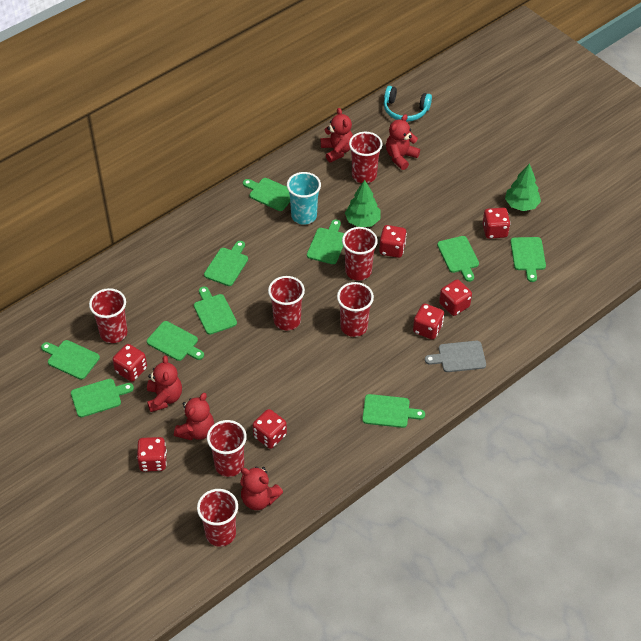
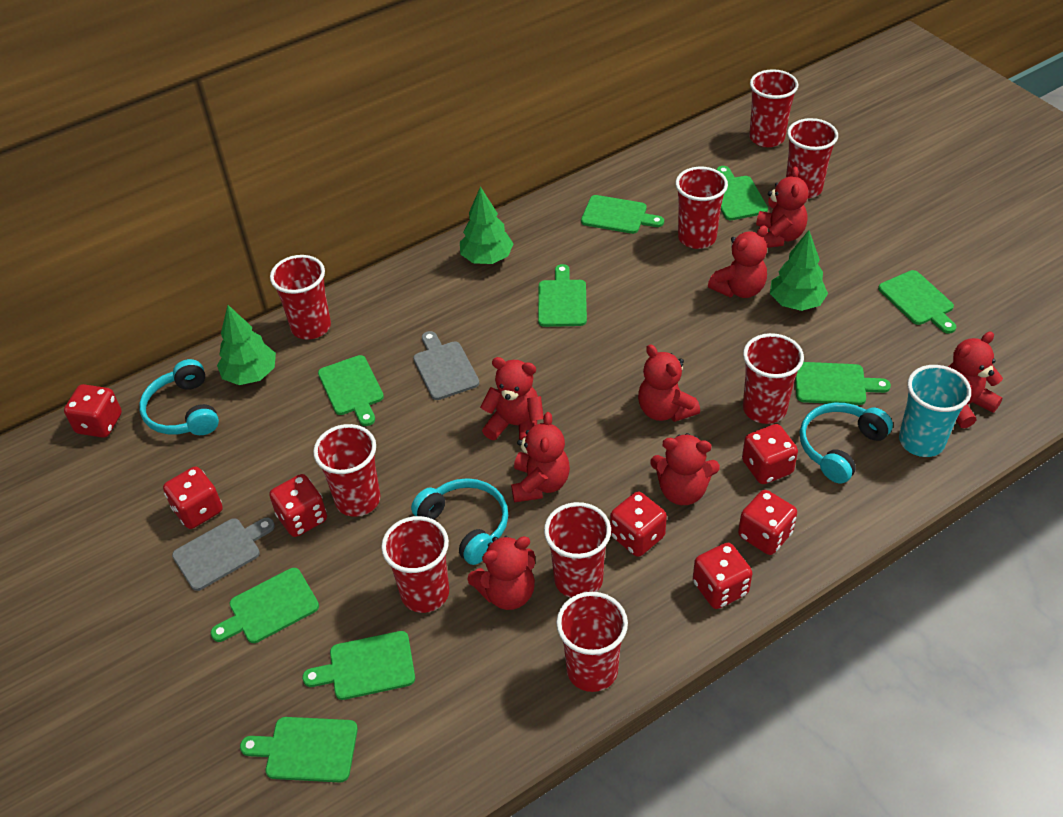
green cutting board: [41,340,100,380] [71,379,134,417] [147,321,204,361] [194,286,237,335] [204,241,248,286] [243,178,290,211] [307,219,345,264] [362,394,425,428] [437,236,479,282] [510,237,546,282] = 10 -> [211,568,319,643] [240,717,358,783] [302,631,415,700] [318,355,384,426] [538,264,587,327] [581,195,664,234] [717,166,768,220] [795,362,891,405] [878,270,956,334] = 9
green tree: [345,180,381,227] [505,163,541,211] = 2 -> [217,305,276,385] [460,187,513,264] [770,230,828,311] = 3
grey cutting board: [425,341,486,372] = 1 -> [172,518,275,591] [413,331,479,400] = 2
red cup: [89,288,127,343] [197,489,238,547] [207,420,247,477] [268,276,305,330] [337,282,374,337] [342,227,378,281] [349,132,382,183] = 7 -> [270,255,331,340] [313,424,381,517] [381,516,449,613] [544,502,611,598] [556,592,628,692] [675,167,728,249] [743,333,804,424] [749,69,798,147] [786,118,838,198] = 9
red teddy bear: [147,355,182,412] [174,393,214,441] [240,467,283,510] [321,108,353,163] [386,114,420,170] = 5 -> [467,536,535,610] [480,357,544,440] [511,412,570,502] [638,344,700,422] [650,433,720,505] [708,226,768,298] [756,167,809,248] [948,332,1003,428] = 8
turquoise headphones: [384,86,432,122] = 1 -> [139,359,219,435] [411,478,508,565] [800,403,893,484] = 3

